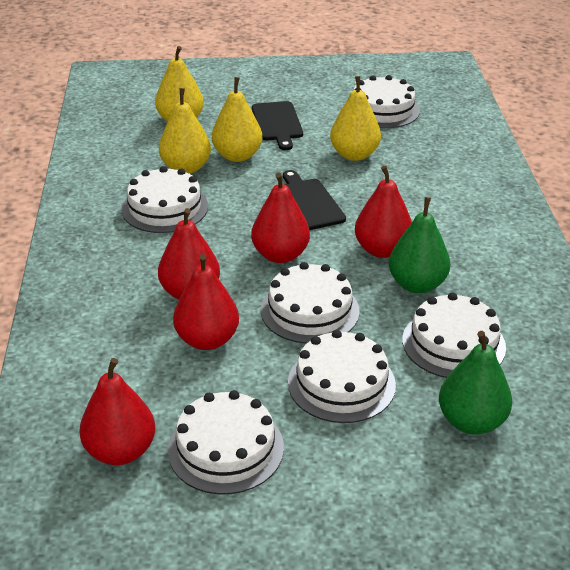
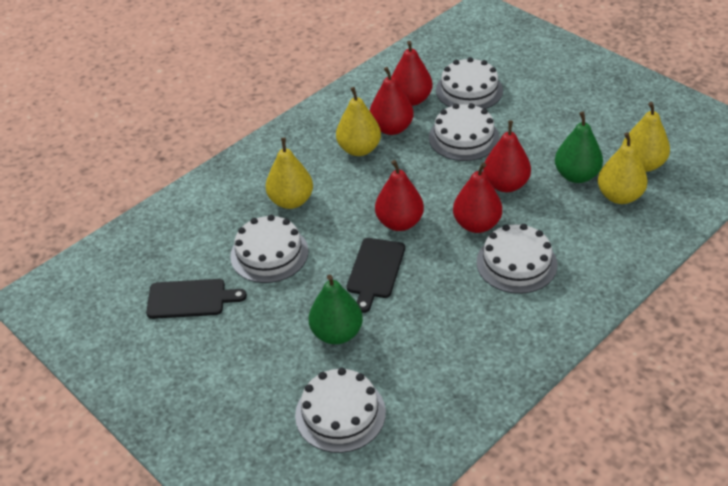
white cake: [122,166,208,233] [168,390,284,495] [261,262,360,344] [288,330,396,423] [353,75,420,128] [402,292,506,378] = 6 -> [230,215,308,283] [295,368,386,453] [429,103,499,161] [436,57,503,109] [477,224,557,294] = 5

